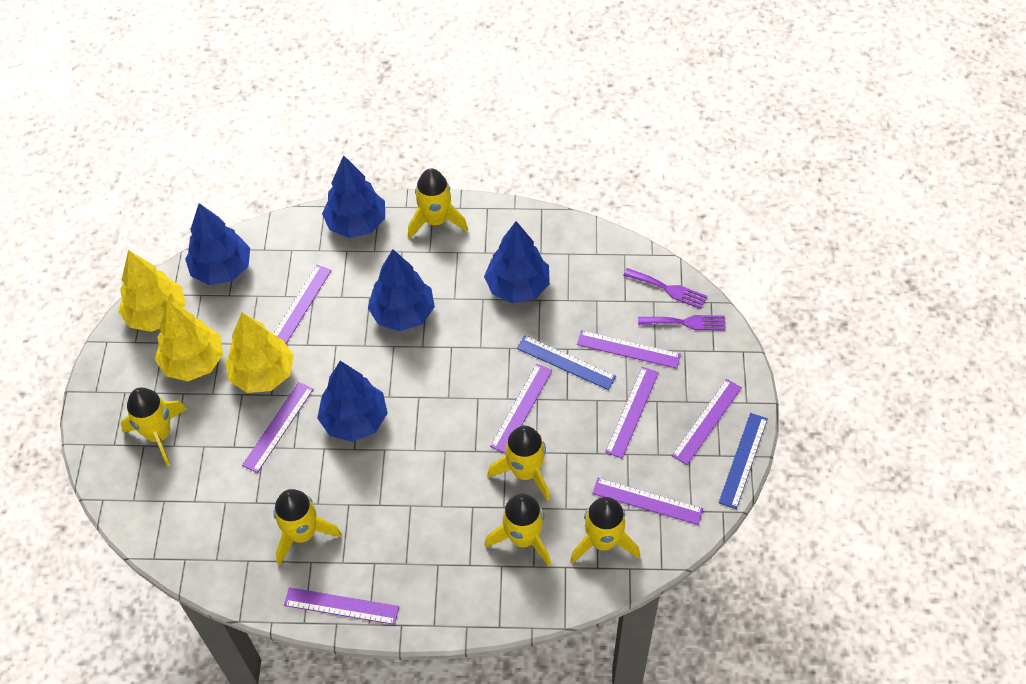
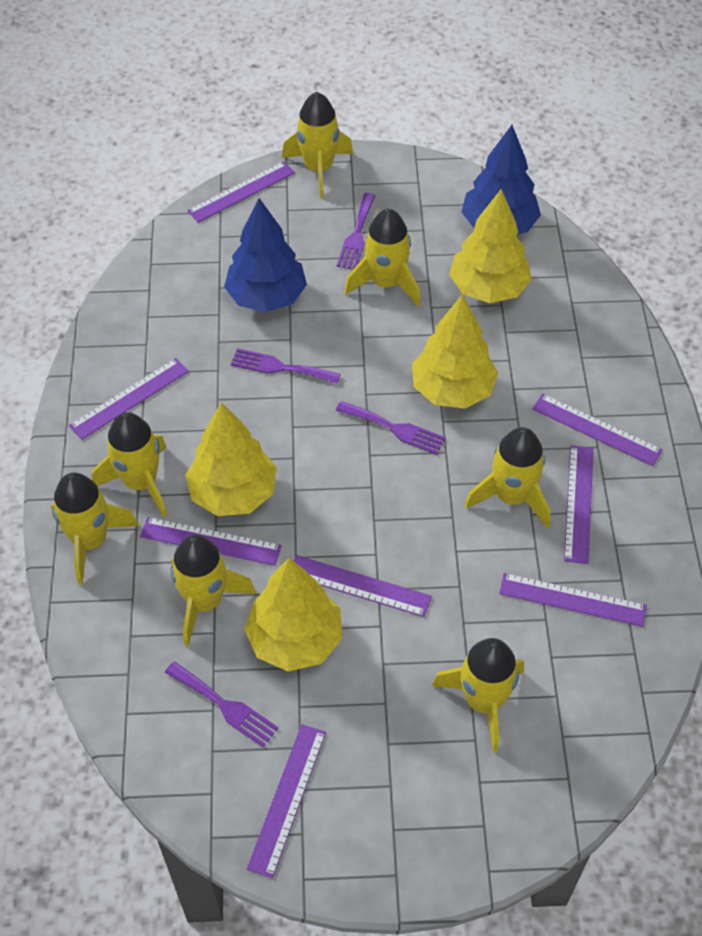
blue ruler: [517,335,616,390] [719,413,768,509] = 2 -> none = 0
blue tree: [185,203,250,285] [317,361,388,442] [322,155,385,238] [368,249,435,331] [484,221,550,303] = 5 -> [224,198,307,312] [461,125,541,234] = 2
purple fork: [623,268,707,309] [638,315,726,331] = 2 -> [165,661,279,747] [231,348,341,384] [336,401,446,455] [337,193,376,269] = 4
yellow rocket: [120,388,187,466] [273,489,342,565] [408,168,468,239] [484,494,551,567] [487,426,550,501] [570,497,640,563] = 6 -> [51,473,139,585] [92,412,167,517] [170,535,256,646] [282,92,353,198] [344,209,420,306] [432,638,524,752] [465,427,550,528] = 7
yellow tree: [118,250,186,332] [155,300,223,381] [225,313,294,393] = 3 -> [185,402,277,516] [244,558,342,671] [412,294,498,409] [449,189,532,303] = 4

